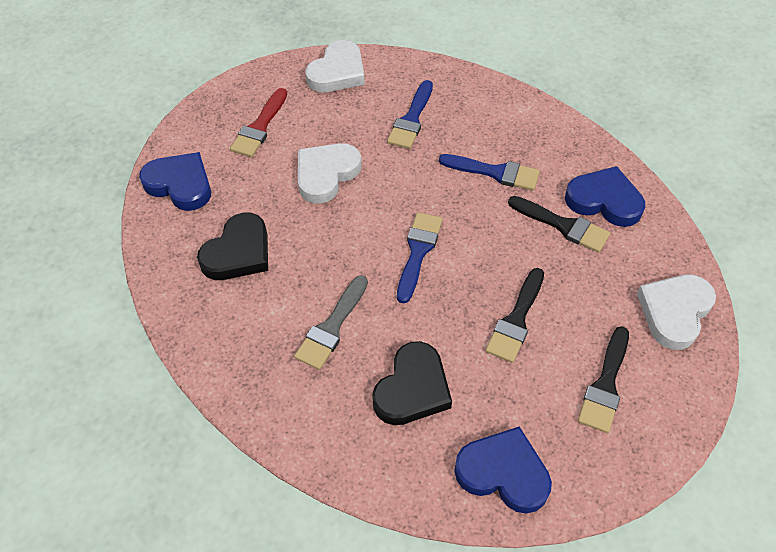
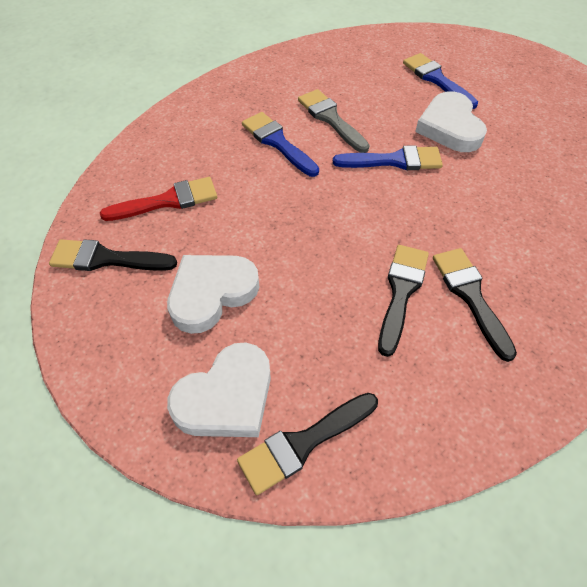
black brush: [485,268,544,363] [508,196,610,253] [578,326,629,433] = 3 -> [49,239,177,271] [237,393,378,495] [378,245,429,357] [433,248,517,362] = 4
black heart: [197,212,268,280] [372,341,452,425] = 2 -> none = 0
blue heart: [139,152,211,211] [454,426,552,514] [565,166,645,227] = 3 -> none = 0

